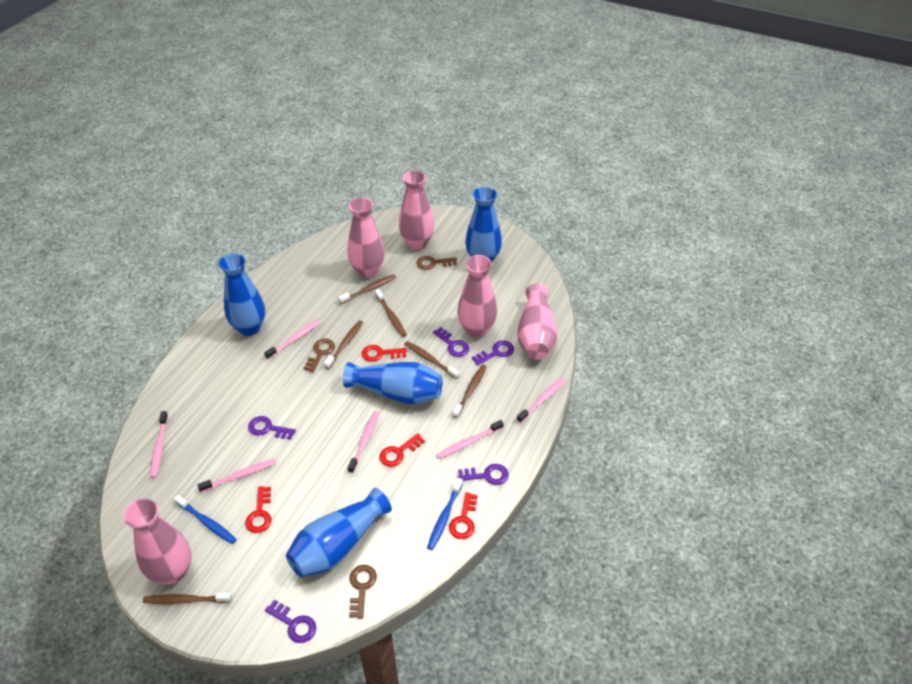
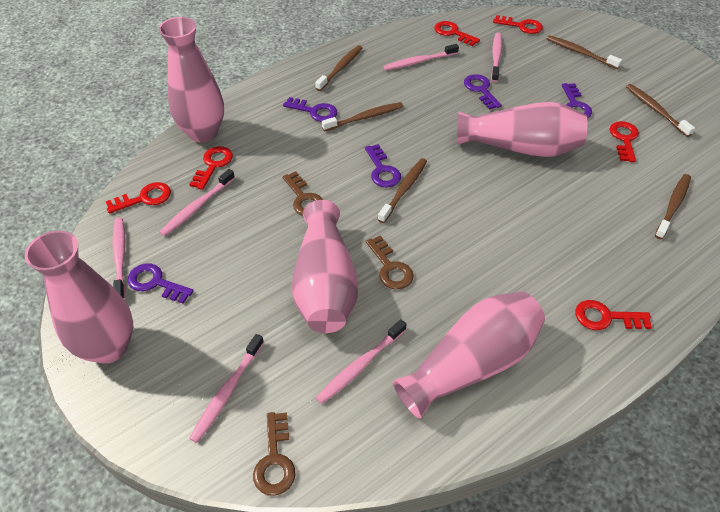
blue toothbrush: [174,495,237,544] [427,478,463,550] = 2 -> none = 0
blue vase: [219,253,265,336] [286,488,392,577] [343,362,443,404] [465,187,502,262] = 4 -> none = 0
red key: [245,486,271,533] [362,345,407,362] [379,433,425,467] [449,492,478,539] = 4 -> [106,182,171,214] [189,146,233,190] [434,21,480,46] [493,15,543,34] [575,300,652,330] [610,121,639,162] = 6

